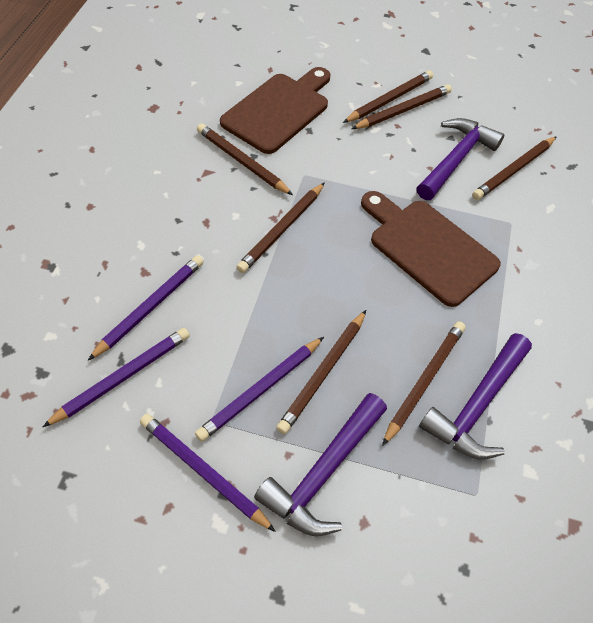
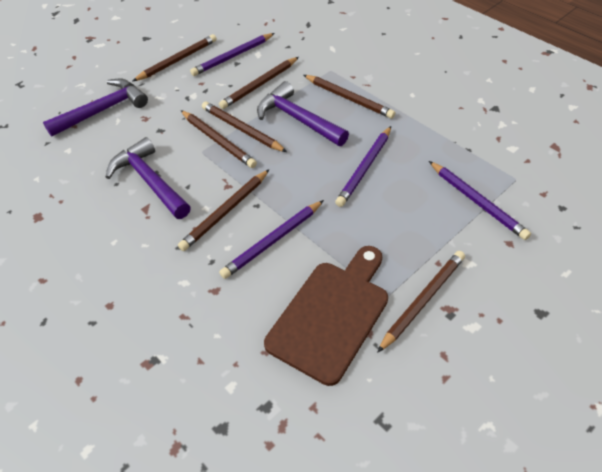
brown cutting board: [220,67,330,154] [361,191,501,307] = 2 -> [264,246,388,386] = 1

